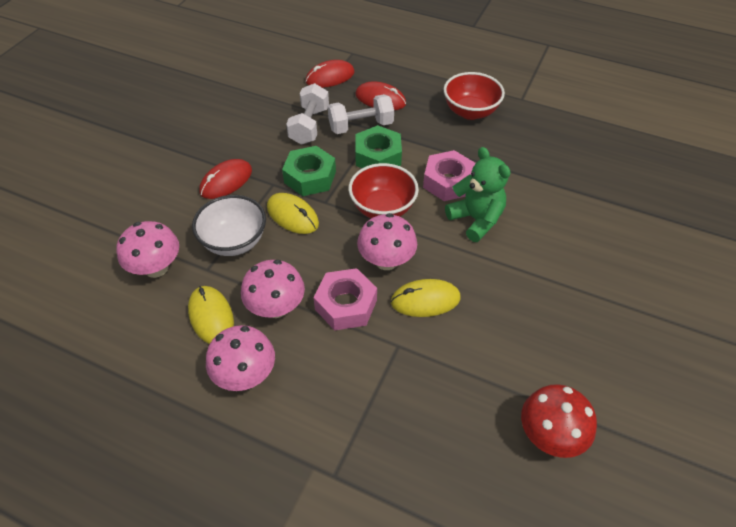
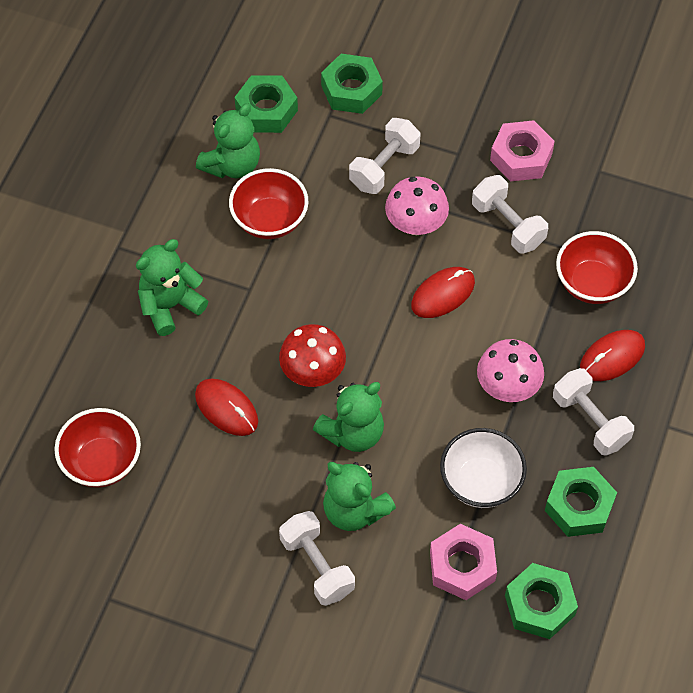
green nut: [282,146,336,196] [355,125,402,168] = 2 -> [235,75,298,133] [321,54,383,114] [505,563,578,639] [545,467,617,537] = 4
green teddy bear: [445,147,510,242] = 1 -> [136,239,208,336] [196,103,260,178] [313,382,384,452] [323,462,396,531] = 4
pink mushroom: [117,221,179,278] [206,325,275,391] [241,260,305,318] [357,213,417,270] = 4 -> [385,177,449,235] [477,339,544,402] = 2
red bowl: [349,163,419,218] [444,72,505,120] = 2 -> [54,408,141,488] [229,168,308,239] [556,231,638,304] = 3
white dumbbell: [286,83,329,145] [328,94,394,134] = 2 -> [279,511,355,606] [349,118,420,194] [472,175,548,253] [553,368,634,456] = 4
yellow mouse: [188,286,234,344] [267,193,319,234] [391,279,461,317] = 3 -> none = 0

